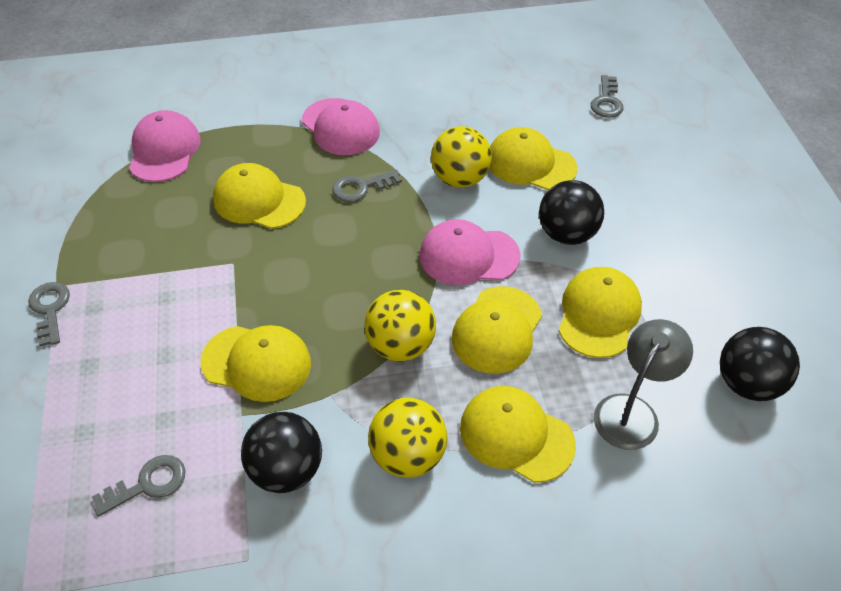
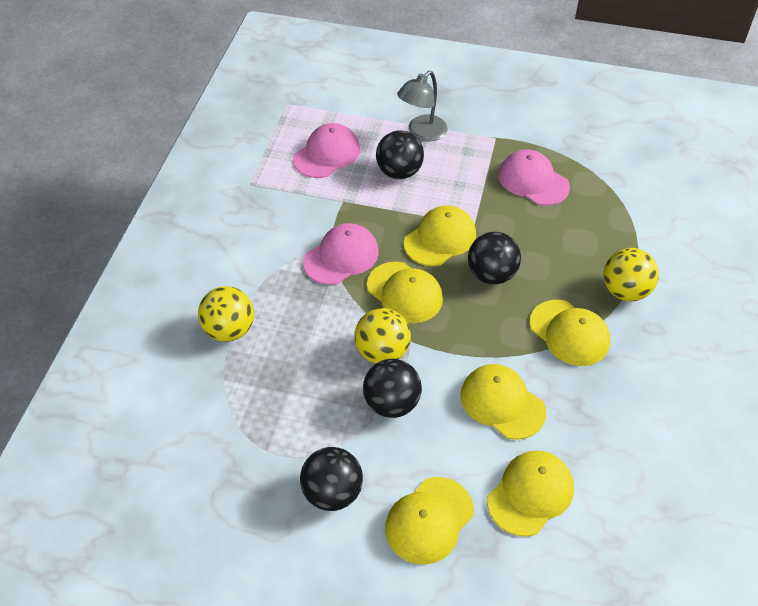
black ball: [241,412,322,493] [539,180,604,245] [720,327,800,401] = 3 -> [300,447,363,511] [363,359,422,418] [376,130,424,179] [468,232,521,284] = 4
grey key: [28,282,70,347] [92,455,186,517] [332,170,402,202] [591,75,624,118] = 4 -> none = 0

